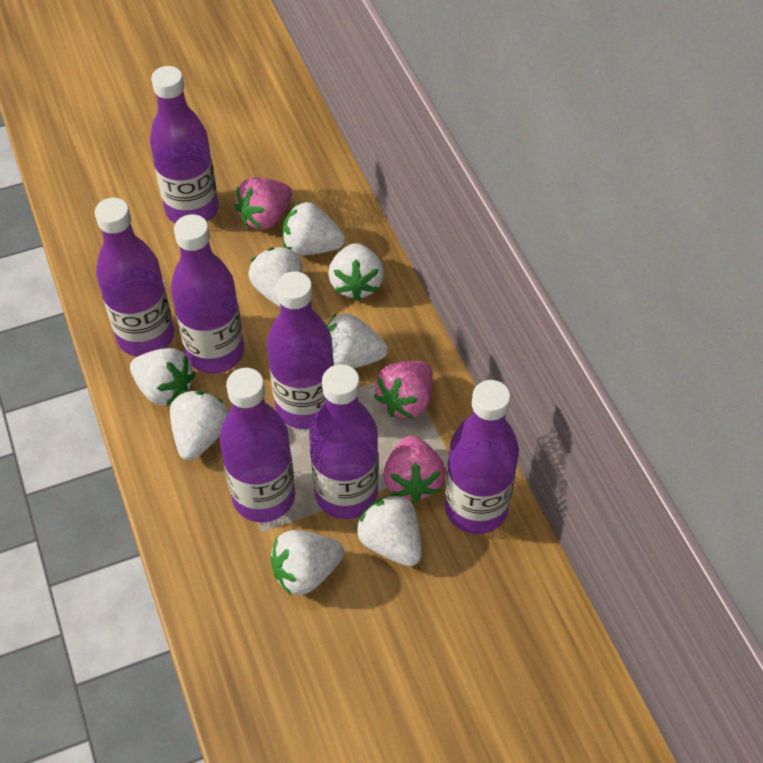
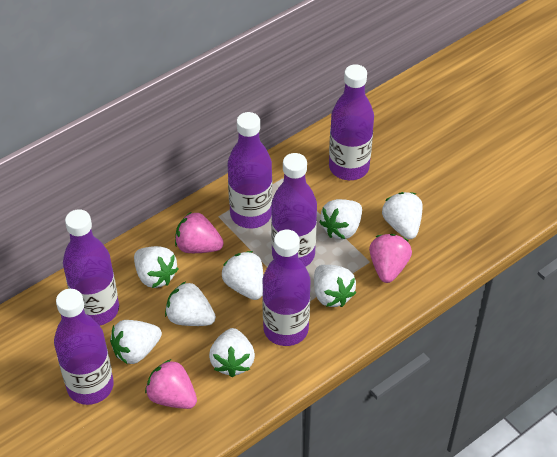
purple bottle: [95,198,174,357] [150,66,219,223] [171,214,244,374] [219,368,295,522] [267,271,334,429] [309,364,379,519] [445,380,519,534] = 7 -> [54,289,114,405] [63,209,119,326] [227,112,272,229] [262,230,310,346] [271,153,317,267] [329,64,374,180] = 6

